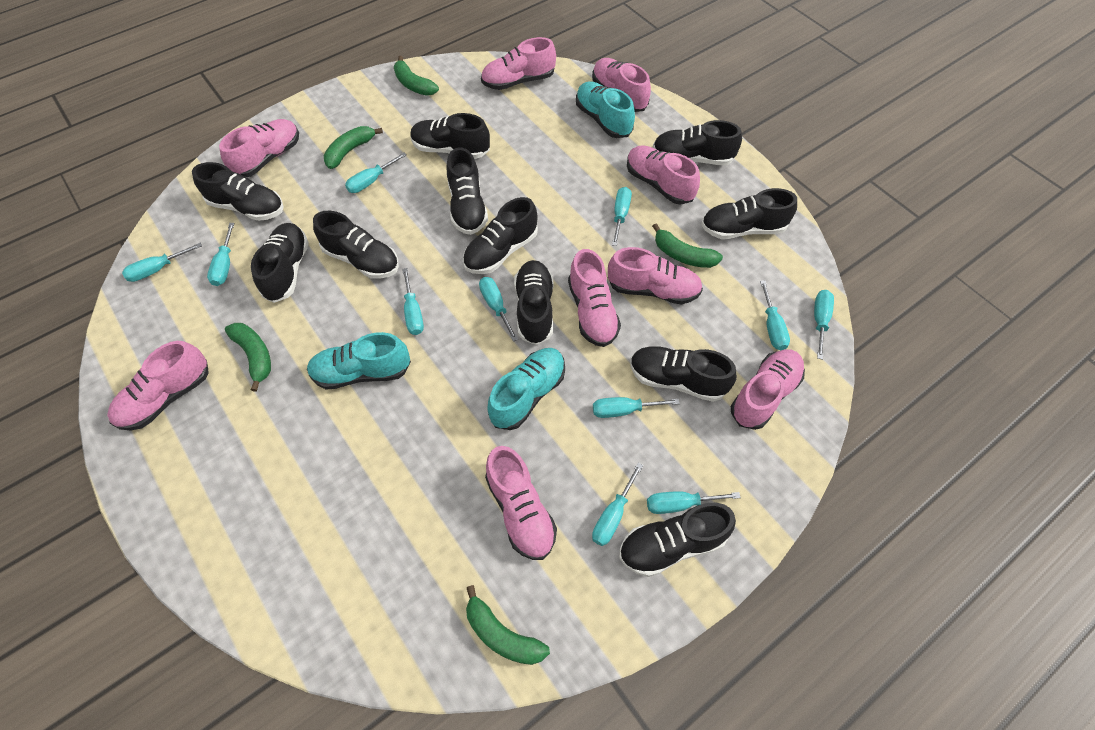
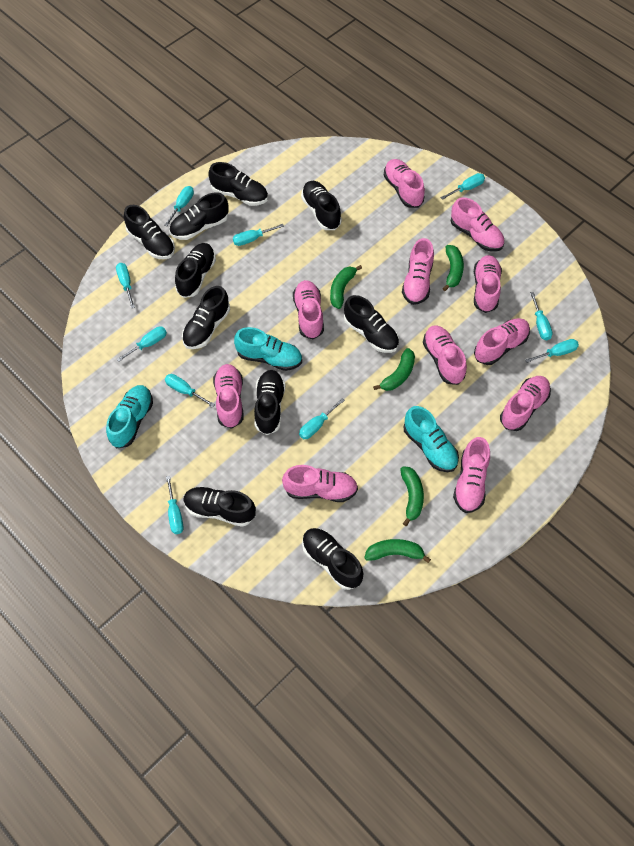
black shoe: [192,162,283,221] [251,223,309,303] [313,211,399,279] [410,113,490,159] [447,147,488,235] [463,197,538,274] [514,260,553,345] [619,503,736,577] [630,347,737,402] [653,120,742,165] [701,188,797,239] = 11 -> [124,205,175,259] [169,192,229,240] [175,243,216,298] [182,286,230,349] [183,487,256,527] [208,162,268,206] [254,370,285,435] [301,181,342,230] [302,528,363,590] [344,295,399,353] = 10
pink shoe: [107,341,209,430] [219,119,299,177] [481,37,556,90] [485,446,557,560] [568,249,621,347] [592,58,651,112] [608,247,703,304] [627,145,700,204] [731,349,805,430] = 9 -> [213,364,244,429] [282,465,358,502] [293,280,324,339] [384,159,425,208] [402,238,434,305] [423,325,467,385] [451,197,504,251] [453,437,490,513] [474,255,502,313] [474,318,530,365] [500,376,551,431] = 11
turquoise screwdriver: [122,243,202,282] [207,223,235,286] [345,153,406,193] [402,268,424,335] [479,277,518,342] [592,463,643,546] [593,397,680,418] [612,187,632,246] [647,491,741,514] [760,280,790,350] [814,290,834,360] = 11 -> [116,263,135,308] [116,326,167,362] [165,186,194,226] [165,374,215,407] [166,476,183,534] [233,224,284,246] [299,398,345,439] [440,173,485,200] [525,339,579,363] [530,292,553,340] = 10

